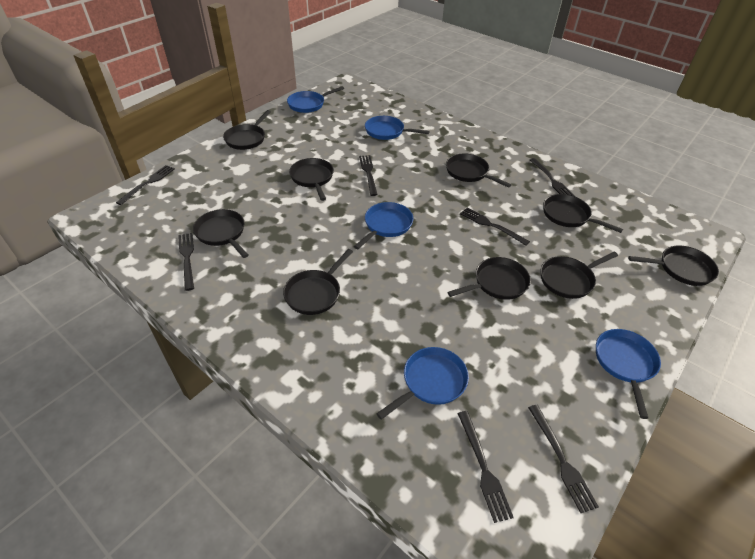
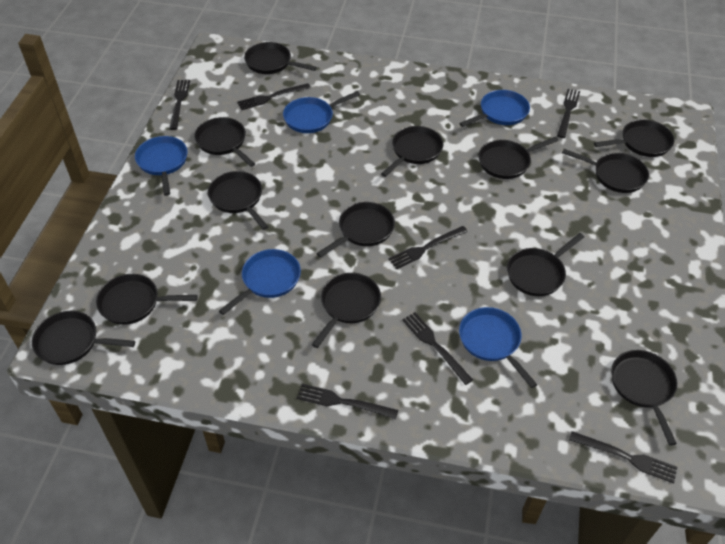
black pan: [193,209,249,258] [223,110,271,150] [283,249,353,315] [289,158,334,201] [446,153,511,188] [447,257,531,300] [540,252,618,299] [543,194,623,233] [628,246,719,286] = 9 -> [32,311,135,365] [96,274,198,325] [194,117,255,167] [208,171,268,230] [244,42,317,74] [312,273,381,348] [316,202,395,258] [381,126,443,177] [478,137,559,179] [507,233,584,296] [562,149,649,193] [594,119,675,157] [611,350,677,445] = 13

